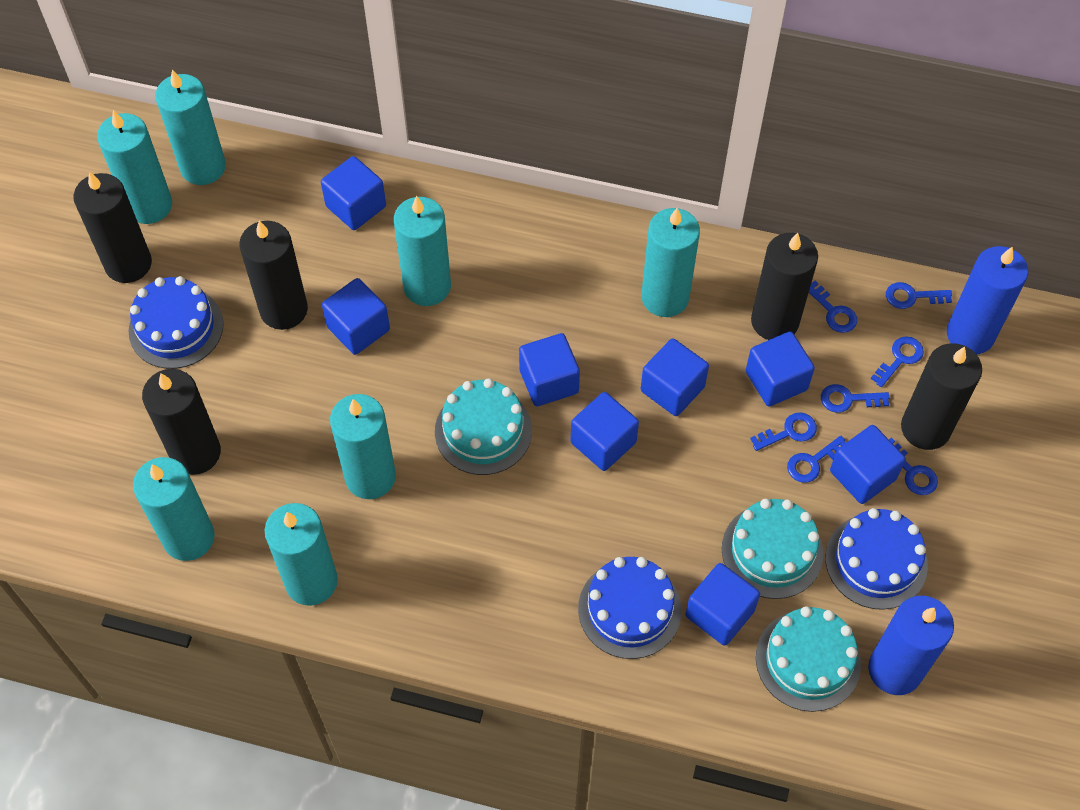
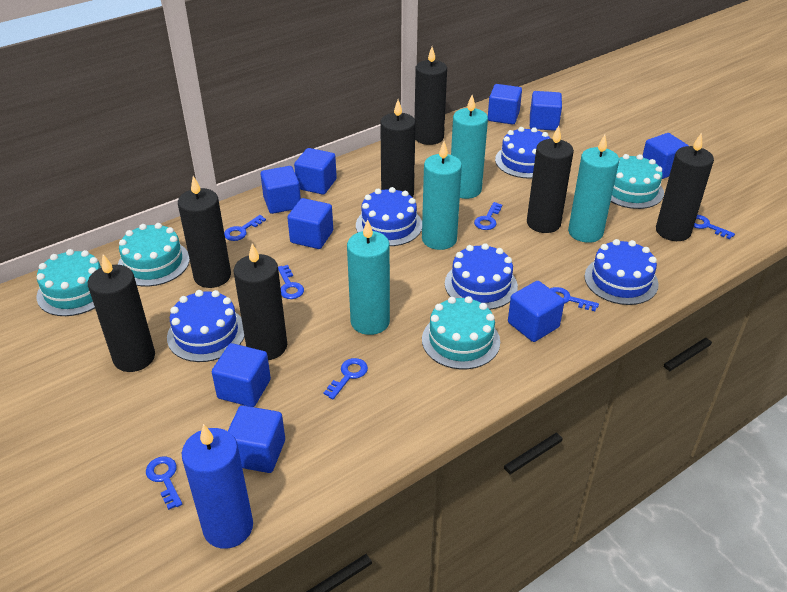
black candle: [73,172,152,283] [142,369,221,475] [239,221,308,330] [751,233,818,340] [901,343,982,450] = 5 -> [88,254,155,372] [178,176,231,288] [233,244,287,360] [380,100,415,197] [415,47,447,145] [527,125,574,233] [656,133,714,241] = 7
blue cake: [129,276,224,369] [578,557,681,659] [825,508,928,610] = 3 -> [167,290,245,362] [356,187,422,246] [445,243,518,310] [495,127,551,179] [584,239,659,305] = 5
blue candle: [868,596,954,695] [947,246,1028,354] = 2 -> [182,424,253,549] = 1
blue cube: [321,156,386,230] [322,278,390,355] [519,333,580,406] [570,392,639,471] [641,338,709,416] [685,563,760,646] [746,332,815,407] [830,425,906,504] = 8 -> [212,343,271,407] [228,405,285,473] [261,166,301,214] [287,198,333,249] [294,148,337,195] [488,84,522,124] [508,281,565,342] [530,91,562,131] [642,133,689,179] = 9
turquoise cake: [435,378,532,475] [722,499,823,599] [756,606,861,712] = 3 -> [37,249,101,316] [118,223,190,287] [422,296,500,369] [611,154,664,209] = 4
turquoise candle: [97,110,172,224] [133,457,215,561] [155,70,226,185] [265,503,338,606] [330,394,396,499] [394,196,451,306] [641,208,700,317] = 7 -> [347,219,390,335] [422,141,462,250] [451,95,488,199] [568,135,619,243] = 4

